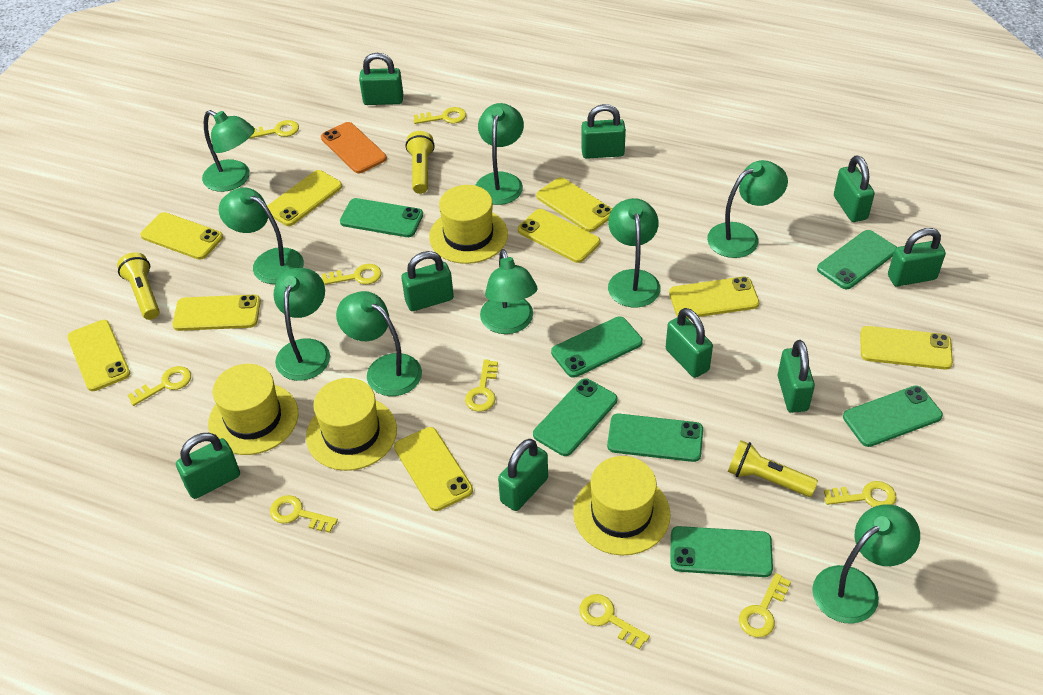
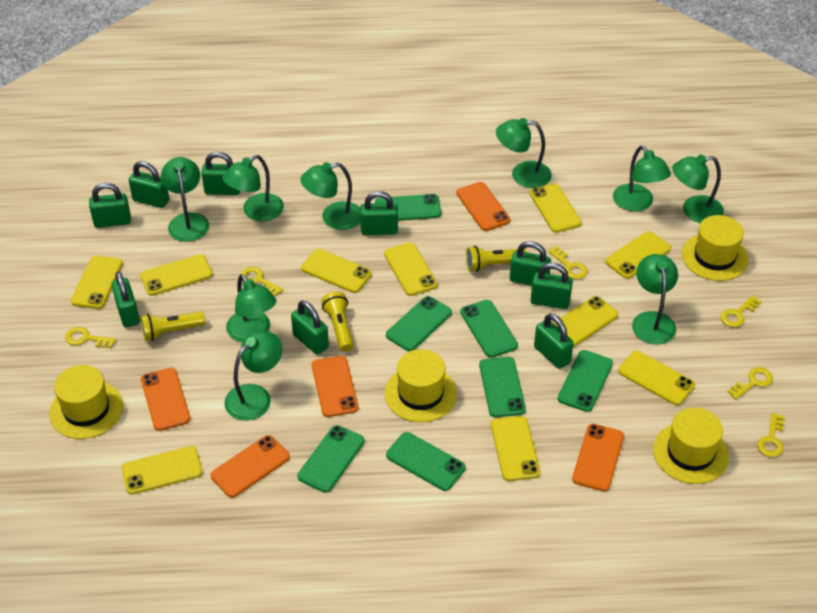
orange phone: [321,122,387,173] = 1 -> [141,368,190,431] [211,435,290,498] [312,356,358,417] [456,182,510,231] [572,424,624,492] = 5
yellow key: [128,366,191,406] [249,120,299,139] [270,495,338,533] [322,264,381,285] [414,107,466,124] [465,359,498,412] [579,594,650,650] [739,573,791,637] [824,481,897,507] = 9 -> [65,327,116,348] [241,267,283,296] [548,246,588,279] [721,295,761,327] [727,367,773,400] [757,413,784,457] = 6
yellow phone: [67,320,130,391] [140,212,223,260] [172,295,261,331] [267,170,342,226] [394,427,473,511] [518,209,600,263] [536,177,612,232] [669,276,760,319] [860,326,953,370] = 9 -> [71,256,123,309] [121,446,203,495] [140,254,213,296] [301,249,372,293] [384,242,437,296] [491,416,540,481] [529,183,582,233] [553,296,618,347] [605,231,671,279] [618,351,695,405] = 10

